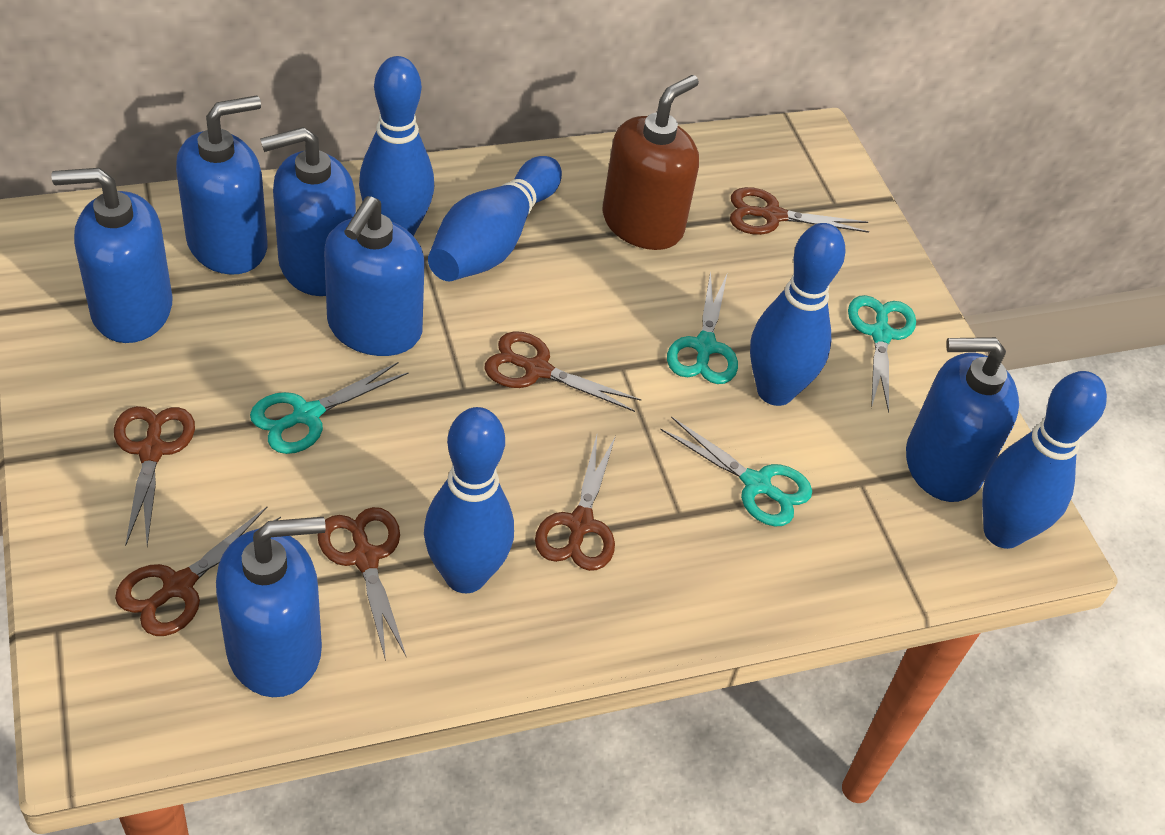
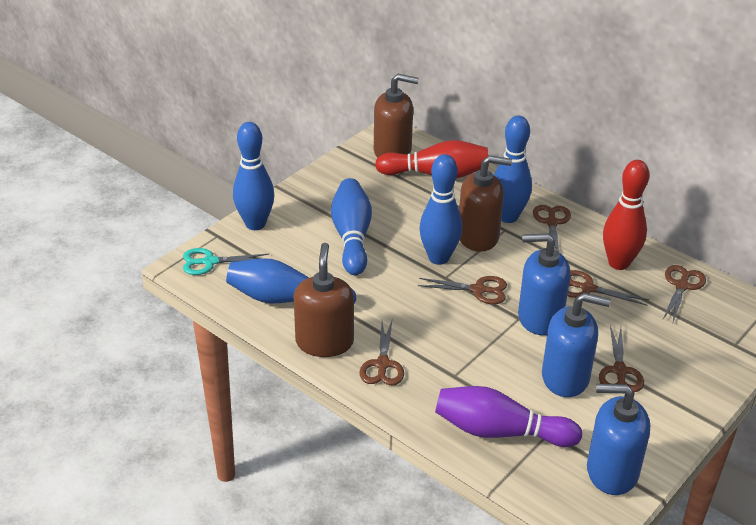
blue soap dispenser: [51,168,173,343] [176,95,267,275] [216,517,326,697] [260,127,356,296] [324,196,425,356] [906,337,1019,502] = 6 -> [518,233,570,335] [542,293,611,397] [587,384,650,495] = 3
brown soap dispenser: [602,75,699,250] = 1 -> [294,243,354,357] [374,74,419,158] [459,155,512,252] = 3
purple bowling pin: none = 0 -> [435,386,582,447] = 1
red bowling pin: none = 0 -> [375,140,489,178] [603,160,649,270] = 2
turquoise scissors: [250,362,408,454] [660,416,812,527] [667,271,738,384] [848,295,916,413] = 4 -> [183,248,269,275] = 1

